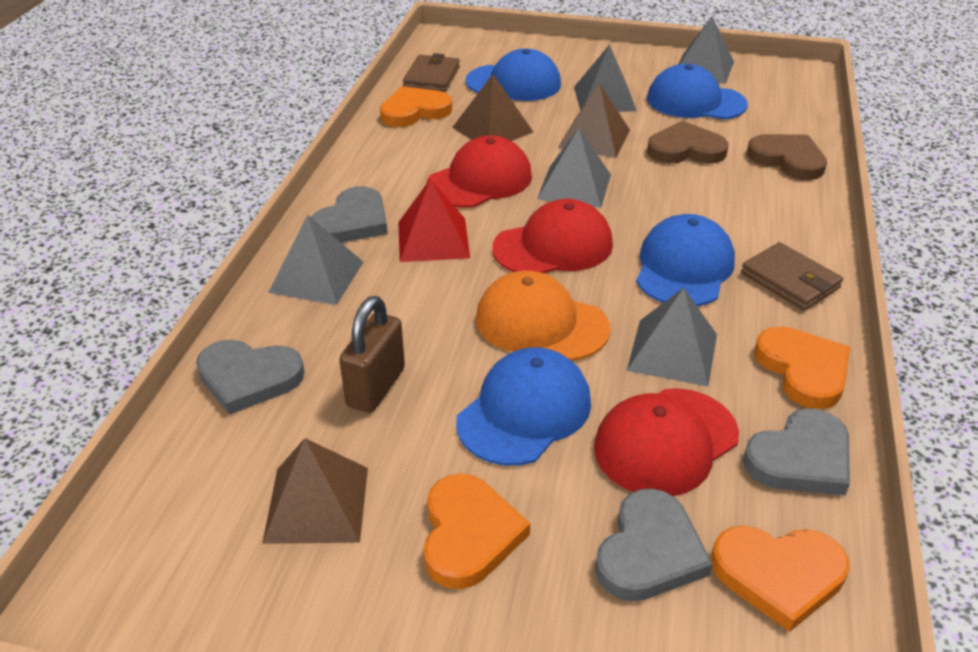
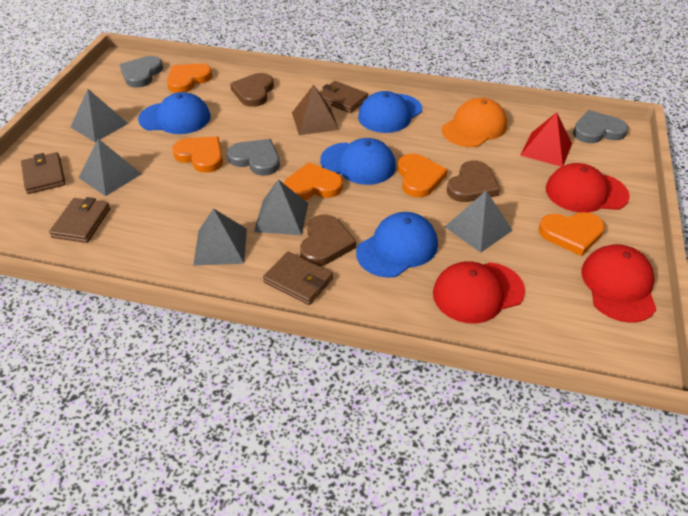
brown heart: [647,121,728,164] [747,134,827,180] = 2 -> [230,73,274,107] [300,215,356,266] [447,161,500,202] = 3
brown padlock: [339,296,405,413] = 1 -> none = 0
brown pyramid: [262,438,368,544] [452,74,533,141] [558,83,630,158] = 3 -> [292,85,339,135] = 1
brown wallet: [403,53,460,92] [741,242,843,310] = 2 -> [21,152,66,194] [49,197,110,243] [263,252,333,305] [320,81,368,113] = 4
grey heart: [196,340,305,415] [311,186,388,243] [595,488,713,601] [743,409,850,495] = 4 -> [120,56,163,88] [227,139,280,176] [573,110,628,143] = 3
orange heart: [380,86,452,127] [423,473,530,589] [711,525,849,632] [754,326,850,409] = 4 -> [167,63,212,93] [172,136,223,173] [284,162,343,200] [398,154,448,197] [539,212,605,256] = 5

